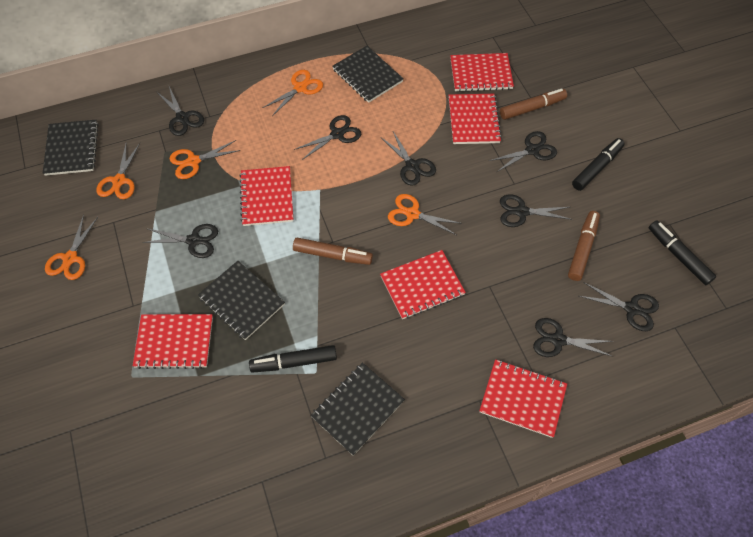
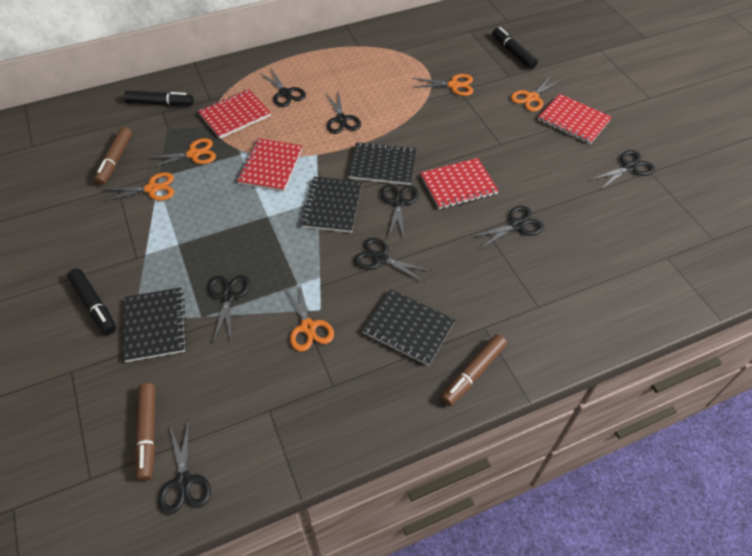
red notebook: [133,314,213,369] [240,166,293,226] [380,250,466,319] [449,94,502,144] [450,53,514,92] [479,359,567,438] = 6 -> [198,89,271,138] [237,138,302,192] [421,158,499,209] [538,94,612,144] = 4

